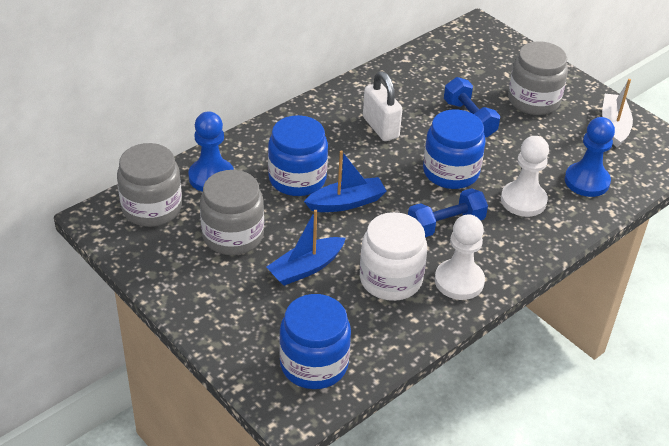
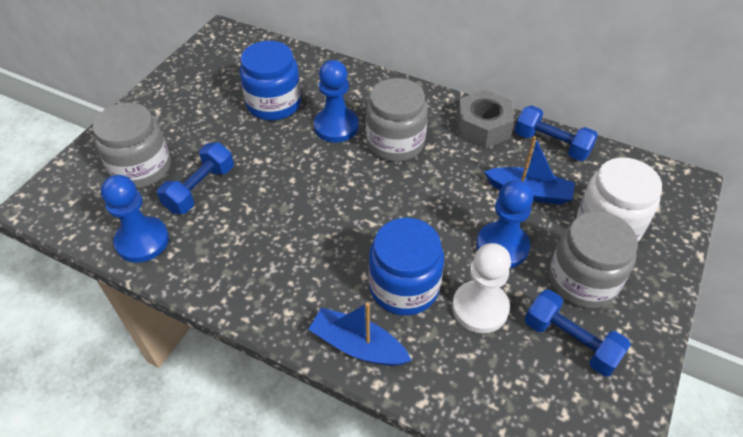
blue dumbbell: [408,188,488,237] [444,77,500,137] = 2 -> [157,142,234,214] [515,106,598,161] [525,289,631,376] = 3
blue jar: [268,115,328,196] [279,294,351,389] [423,109,486,189] = 3 -> [240,41,301,121] [369,218,444,315] = 2
blue pawn: [188,112,234,192] [565,117,615,197] = 2 -> [101,175,169,263] [314,60,359,142] [476,180,533,268] = 3
grey nut: none = 0 -> [457,90,514,148] = 1
white boat: [602,79,633,147] = 1 -> none = 0
white padlock: [363,71,402,141] = 1 -> none = 0
white pawn: [435,214,485,300] [501,136,549,217] = 2 -> [452,243,511,333] = 1

